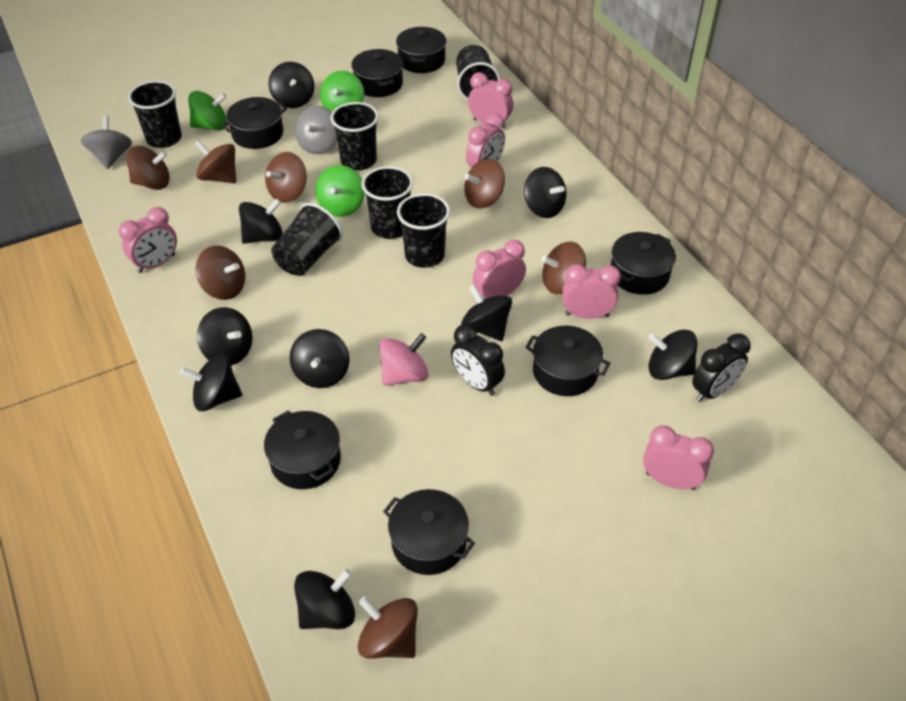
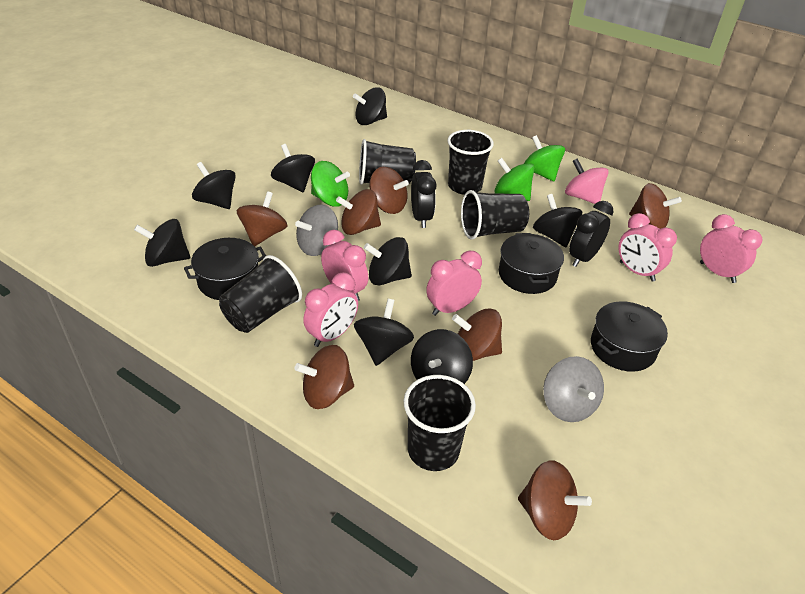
black cup: [128,80,182,148] [271,203,343,276] [330,102,379,171] [361,166,413,239] [397,193,450,268] [456,45,501,101] = 6 -> [219,255,302,333] [359,139,416,185] [403,375,476,471] [447,130,494,195] [461,190,529,239] = 5
black pot: [222,97,287,149] [264,410,341,489] [352,49,403,97] [383,489,475,575] [396,27,446,73] [525,326,610,396] [611,232,676,295] = 7 -> [184,238,266,300] [499,233,564,294] [591,301,668,372] = 3
black spinning top: [180,354,242,411] [197,307,252,366] [239,198,283,244] [268,62,314,108] [290,329,350,388] [294,569,355,629] [461,284,512,341] [524,167,566,218] [648,330,697,380] = 9 -> [134,219,190,267] [192,162,236,209] [271,144,315,192] [353,87,387,125] [354,299,414,366] [364,237,412,285] [411,329,473,384] [533,194,582,247] = 8
pink clock: [119,207,177,273] [466,113,505,168] [468,72,513,129] [473,240,526,300] [563,264,621,319] [643,425,714,490] = 6 -> [303,272,358,347] [321,230,368,301] [426,251,482,316] [618,213,677,282] [700,214,762,283] = 5

